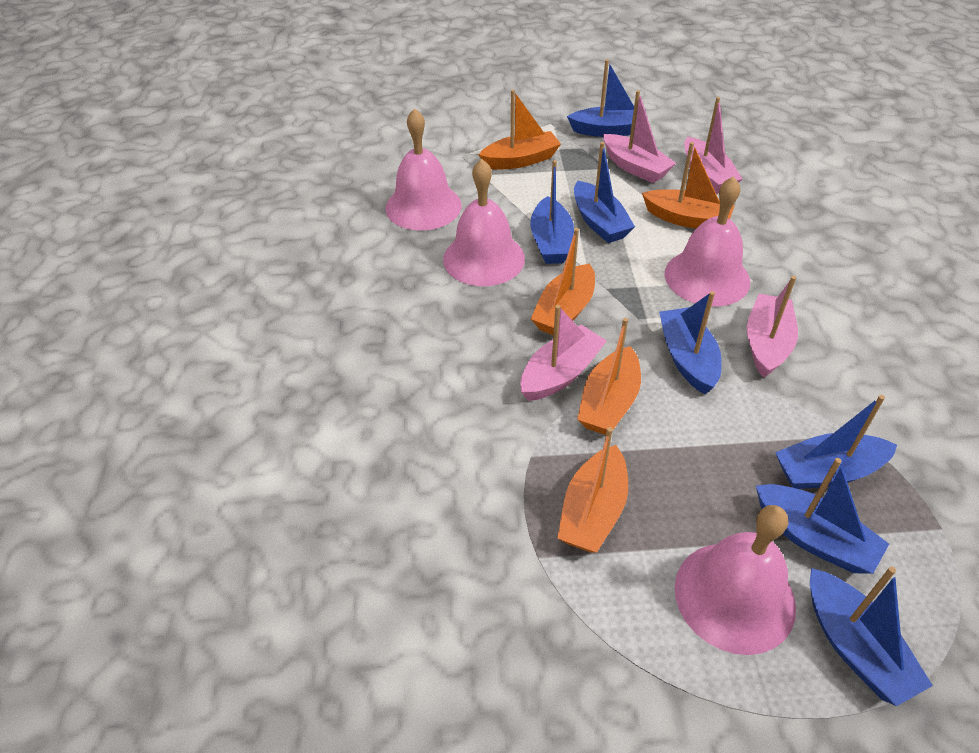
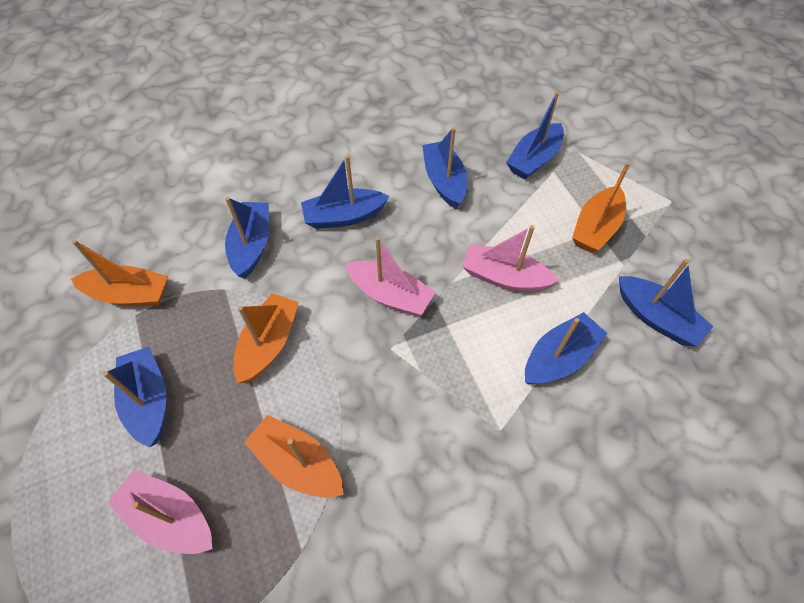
orange boat: [479,90,561,170] [531,228,595,335] [557,427,628,553] [577,318,641,435] [642,142,735,229] = 5 -> [71,240,168,306] [233,293,299,384] [244,415,344,498] [572,162,630,253] = 4
pink bell: [385,108,462,231] [443,159,525,286] [665,176,750,307] [675,505,796,655] = 4 -> none = 0
pink boat: [520,305,607,401] [603,90,676,183] [684,97,743,194] [747,276,798,378] = 4 -> [108,470,212,554] [346,237,436,316] [462,225,558,291] = 3

